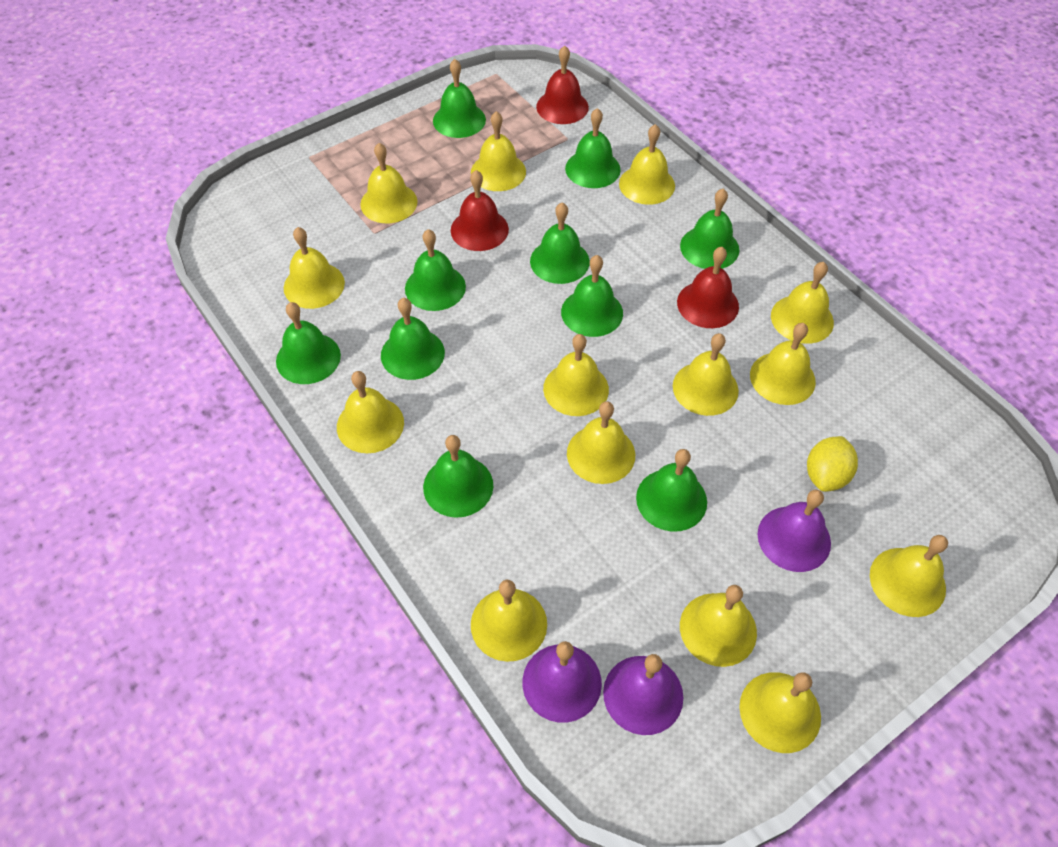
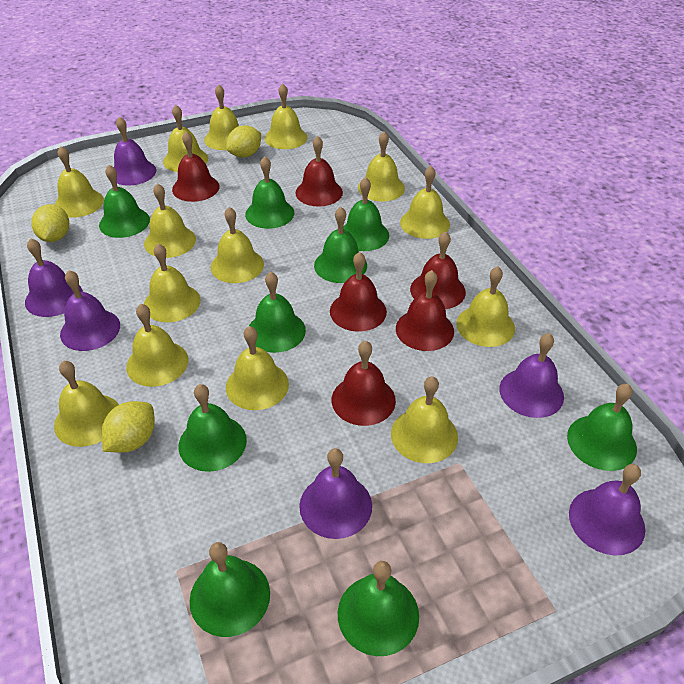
green bell: [276,302,341,384] [381,298,445,380] [405,229,466,311] [423,435,493,518] [433,59,486,138] [530,202,590,284] [561,255,623,337] [565,108,621,188] [636,449,707,532] [680,189,739,269] = 10 -> [99,165,150,238] [178,384,247,472] [190,542,270,637] [245,156,294,229] [249,272,306,353] [314,207,367,283] [338,561,419,656] [343,177,389,251] [567,384,637,471] = 9
purple bell: [523,641,602,723] [603,654,683,735] [757,489,831,572] = 3 -> [25,238,83,317] [60,270,120,351] [114,116,156,186] [299,448,372,539] [499,333,564,418] [569,464,645,555] = 6
red bell: [451,170,509,251] [536,46,589,124] [677,247,739,328] = 3 -> [172,132,219,202] [296,136,343,207] [330,252,387,332] [332,341,396,426] [396,270,454,351] [410,231,466,309] = 6
yellow lemon: [807,436,858,492] = 1 -> [31,204,69,242] [102,401,155,453] [226,125,261,158] = 3

